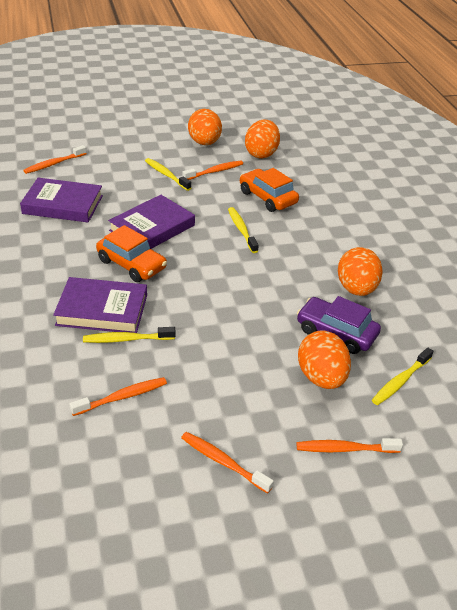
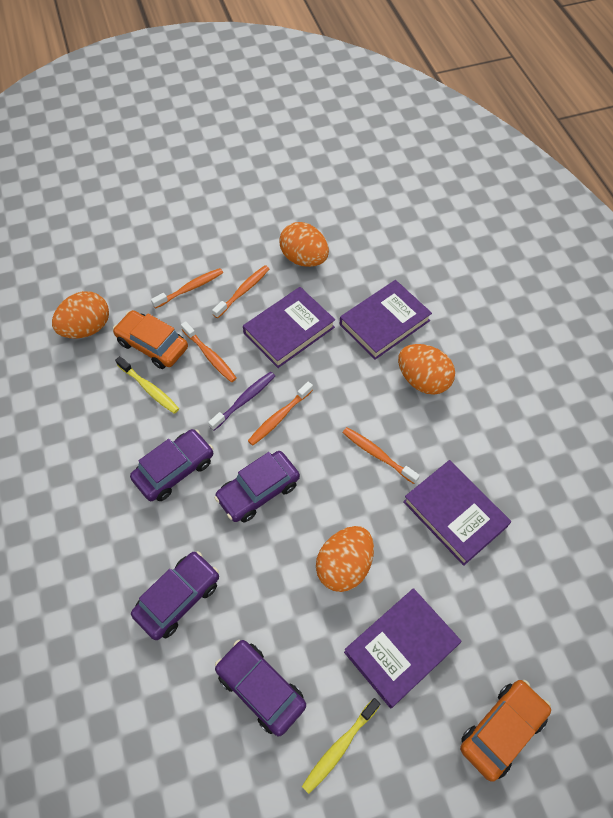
purple book: [20,178,103,222] [53,277,147,333] [108,195,195,249] = 3 -> [243,287,335,368] [339,280,432,360] [344,588,461,708] [403,460,511,566] = 4
purple car: [297,296,381,354] = 1 -> [130,429,214,501] [131,551,219,640] [214,451,300,522] [215,640,306,736] = 4
purple toothbrush: none = 0 -> [208,371,275,431] = 1
yellow toothbrush: [83,327,175,343] [145,158,191,191] [228,207,259,253] [372,348,433,405] = 4 -> [115,356,179,414] [302,698,380,794] = 2

